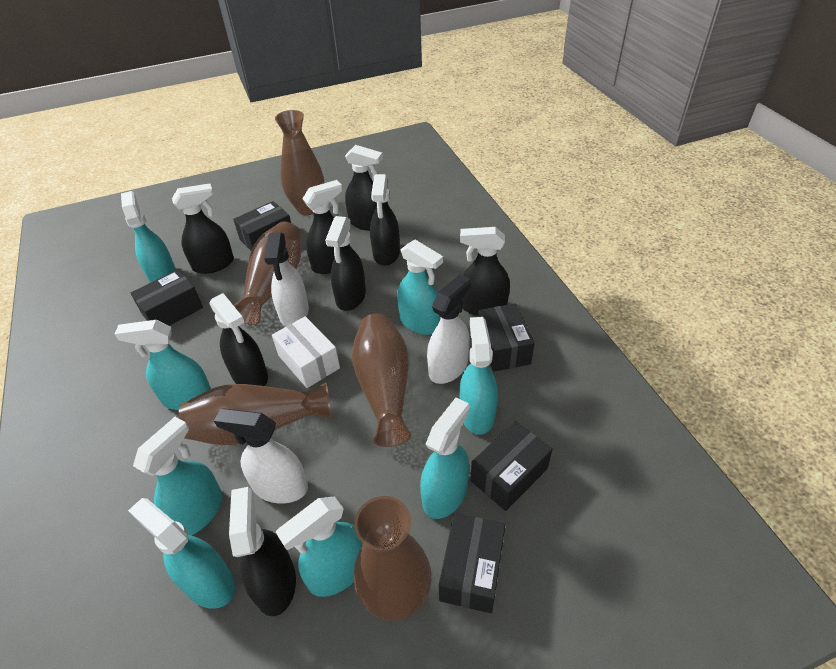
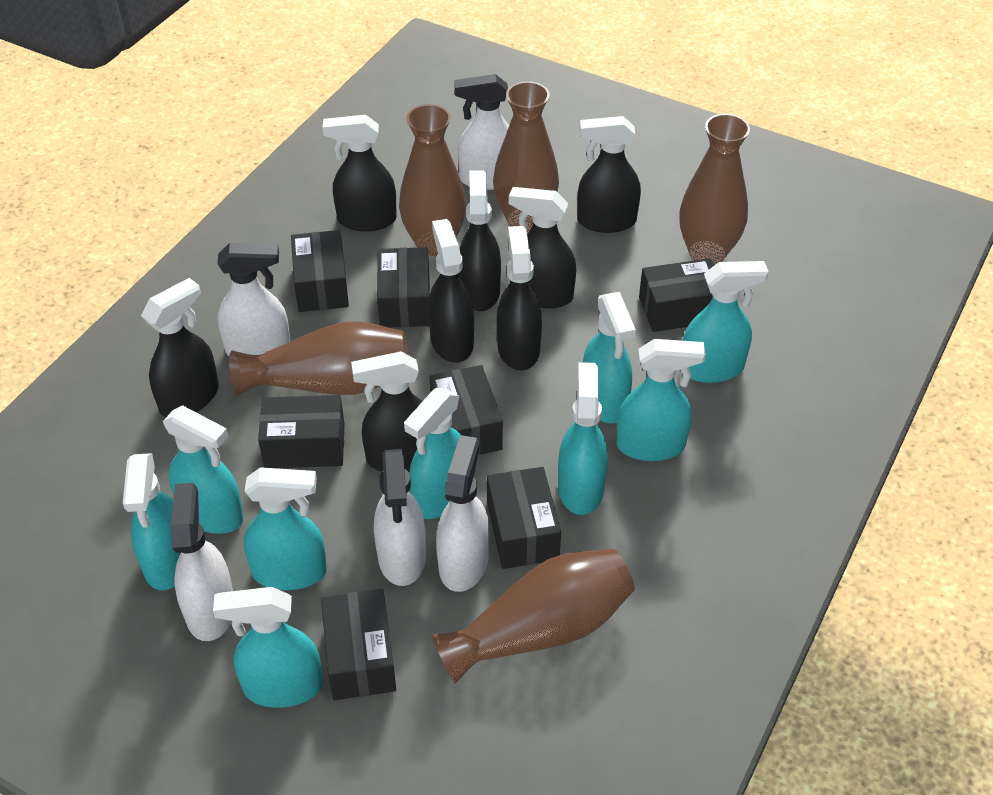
black box: [130,269,203,326] [233,201,291,251] [439,513,505,613] [470,421,552,511] [478,303,535,372] = 5 -> [258,395,345,468] [291,230,349,312] [321,589,396,701] [377,247,430,328] [429,365,503,455] [487,467,561,569] [639,258,714,332] = 7
turquoise spray bottle: [115,320,211,410] [121,191,176,283] [128,498,235,609] [133,417,222,535] [276,497,363,597] [397,240,443,335] [420,397,470,519] [459,317,498,435] = 8 -> [123,453,181,590] [163,405,244,534] [213,587,323,708] [244,467,327,590] [404,388,463,519] [558,362,608,515] [583,292,636,424] [616,339,706,461] [682,261,769,383] = 9
white box: [272,316,340,388] = 1 -> none = 0
white spray bottle: [214,409,308,503] [264,232,309,327] [427,274,471,384] = 3 -> [171,483,233,641] [217,243,290,356] [374,449,426,586] [436,435,489,592] [454,74,509,190] = 5

